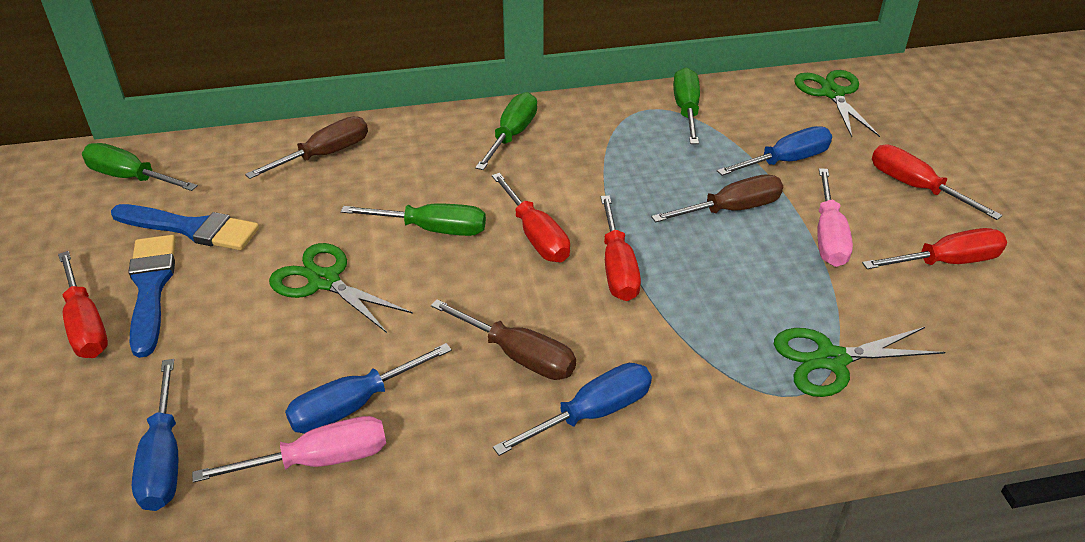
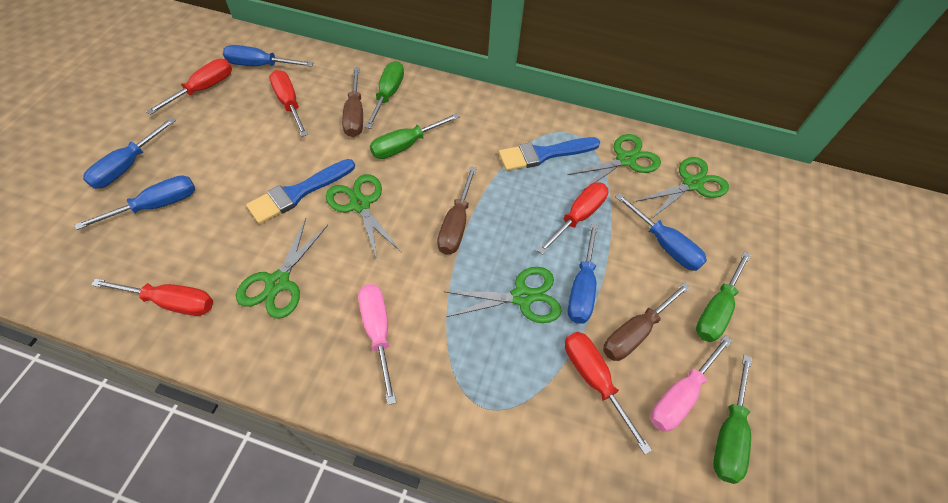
blue screwdriver: [132,359,178,511] [285,343,452,434] [493,363,652,456] [717,126,832,176] = 4 -> [75,175,195,230] [83,118,176,189] [223,45,313,67] [568,223,598,324] [615,193,707,271] = 5
green scissors: [269,243,413,333] [774,327,945,397] [794,70,880,137] = 3 -> [236,218,328,318] [326,174,402,259] [443,267,562,323] [568,134,661,192] [636,157,729,218] = 5

